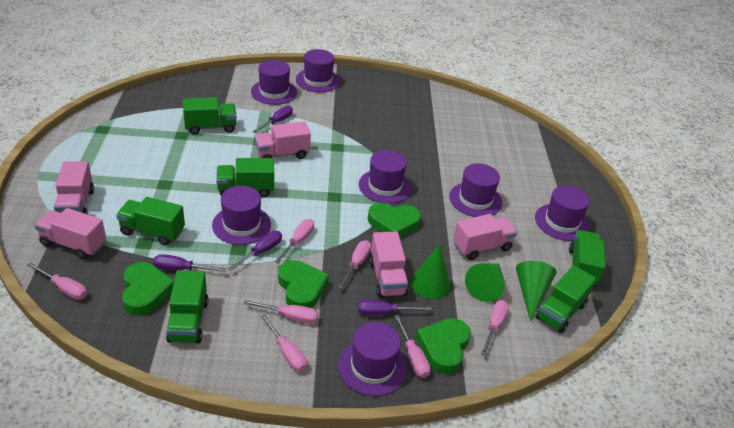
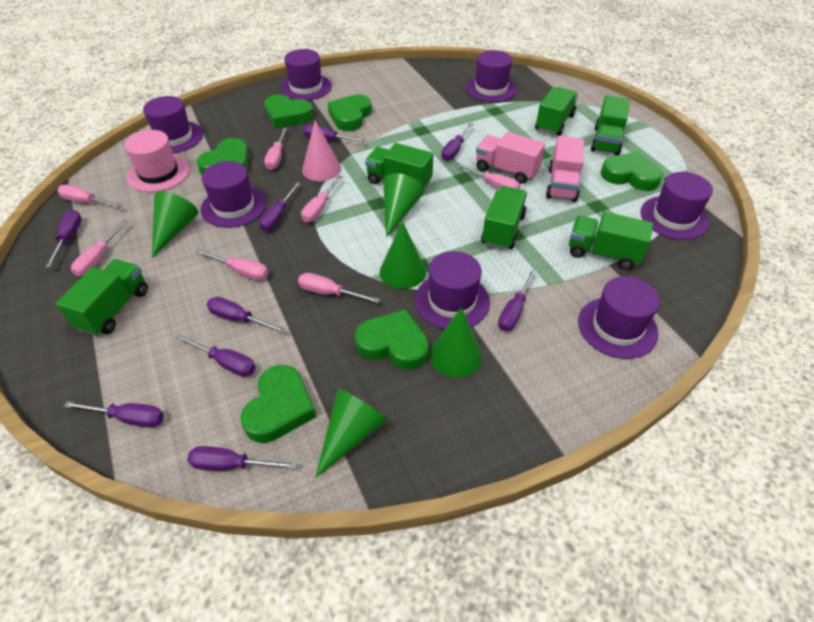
green cone: [411,244,451,299] [465,263,505,302] [516,261,557,322] = 3 -> [152,191,198,258] [315,388,388,478] [380,222,426,289] [383,173,424,238] [430,308,482,378] = 5
green heart: [122,262,174,316] [278,260,329,308] [368,203,421,237] [416,318,471,374] = 4 -> [197,138,249,175] [240,365,316,443] [264,94,313,128] [328,95,372,131] [355,309,429,370] [601,151,663,191] = 6
pink cone: none = 0 -> [302,120,341,181] = 1
pink hat: none = 0 -> [124,130,190,192] = 1
pink truck: [35,208,106,259] [54,161,94,215] [254,121,311,159] [369,231,408,297] [453,214,517,260] = 5 -> [476,132,545,184] [546,136,584,202] = 2
purple screwdriver: [153,254,226,272] [228,231,282,271] [252,106,293,133] [358,300,432,316] = 4 -> [45,210,82,268] [64,401,164,428] [175,334,256,377] [187,446,297,471] [207,297,287,333] [259,182,301,231] [303,125,366,143] [441,123,474,161] [498,269,537,331] = 9

